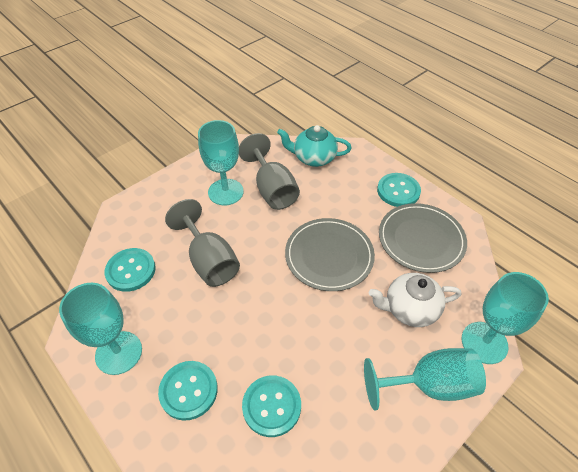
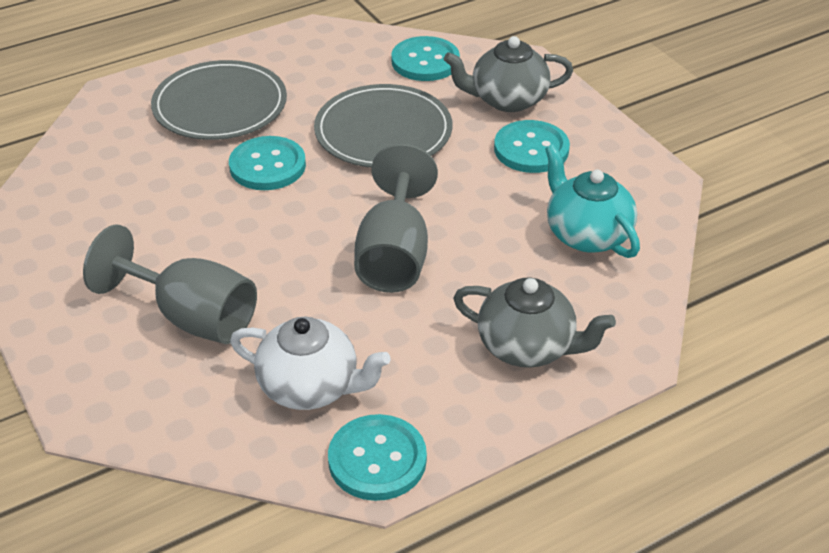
grey teapot: none = 0 -> [444,36,573,112] [453,278,616,368] = 2
turquoise goblet: [59,283,142,375] [198,120,244,205] [364,348,486,411] [462,272,549,364] = 4 -> none = 0

